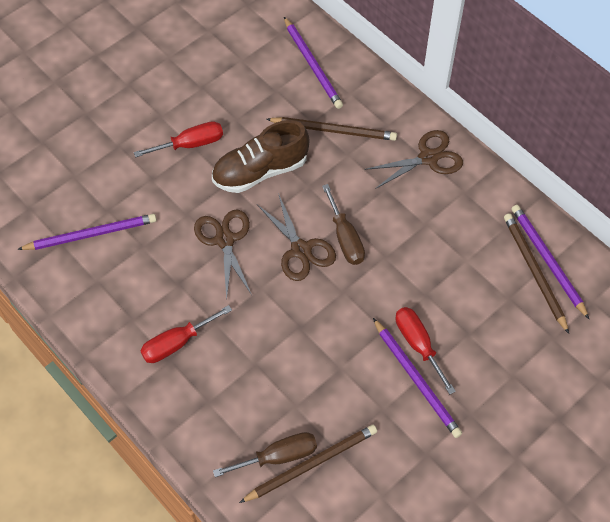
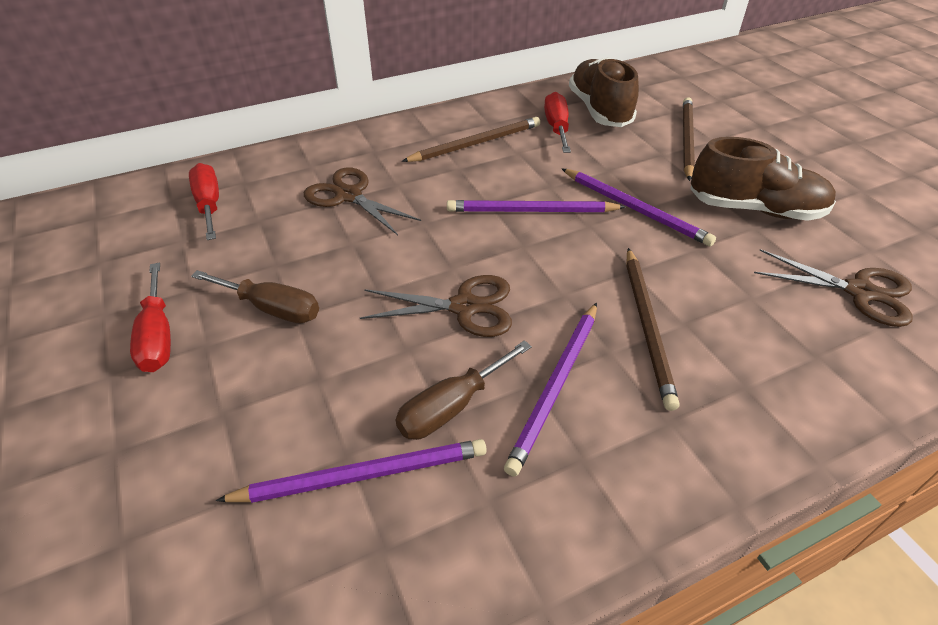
brown shoe: [212,120,310,193] = 1 -> [569,57,639,127] [690,137,836,221] = 2

